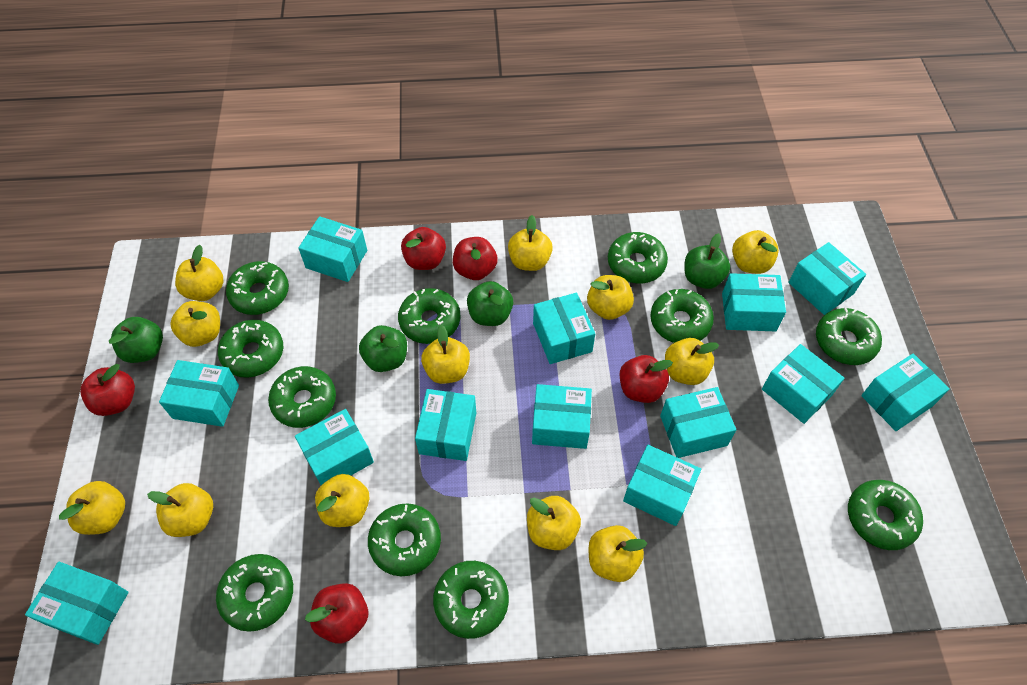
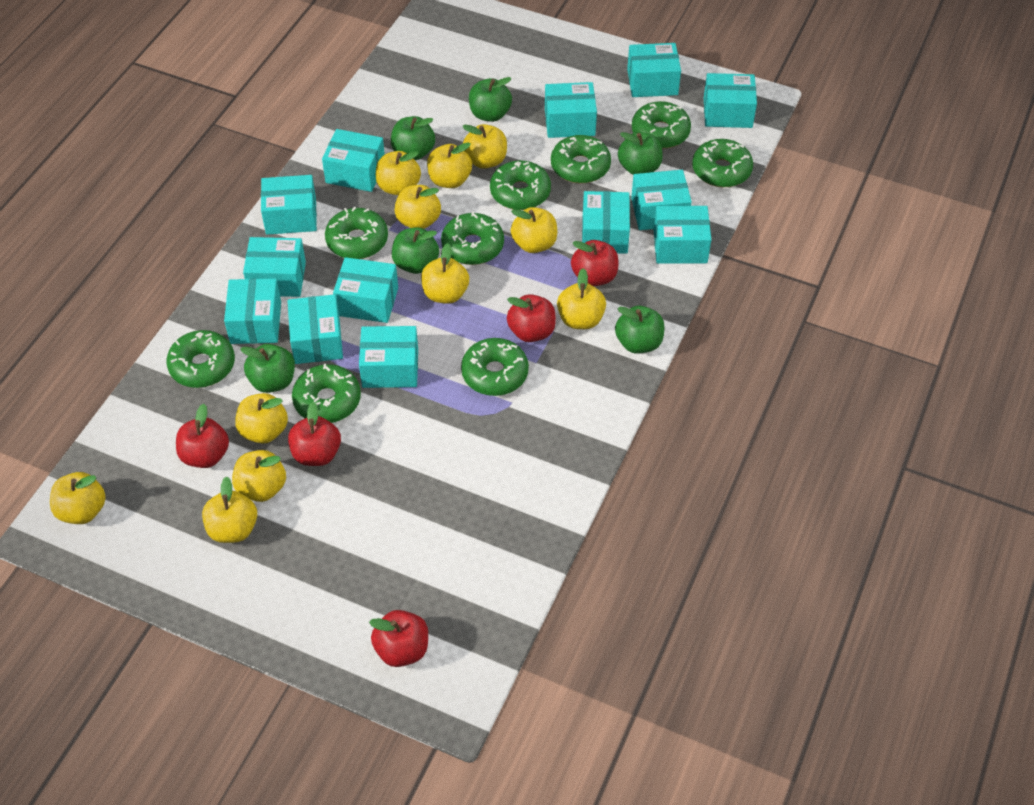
green apple: [109,317,163,363] [359,325,407,372] [467,281,513,326] [684,233,730,289] = 4 -> [240,344,295,393] [391,116,435,160] [392,227,439,274] [469,77,512,122] [615,306,665,354] [618,132,663,175] = 6
green donut: [216,554,293,632] [218,320,283,378] [226,261,289,315] [268,366,336,428] [368,503,441,576] [398,288,461,344] [433,561,509,639] [608,232,668,283] [650,289,714,343] [816,308,882,365] [848,480,923,550] = 11 -> [167,330,235,388] [292,364,361,423] [325,207,388,259] [441,212,504,265] [461,338,529,396] [490,161,551,210] [551,135,611,183] [632,101,691,149] [692,139,753,187] = 9
yellow apple: [59,481,125,535] [147,483,213,537] [170,301,220,347] [175,245,224,301] [315,474,370,527] [421,325,470,384] [508,215,553,271] [527,496,581,550] [587,275,634,320] [589,525,647,582] [665,338,719,385] [732,230,779,274] = 12 -> [50,472,106,524] [202,476,257,543] [232,450,286,502] [235,393,288,444] [376,151,421,195] [394,185,441,229] [421,243,469,304] [427,142,472,188] [462,124,507,169] [511,207,557,253] [557,268,606,329] = 11

